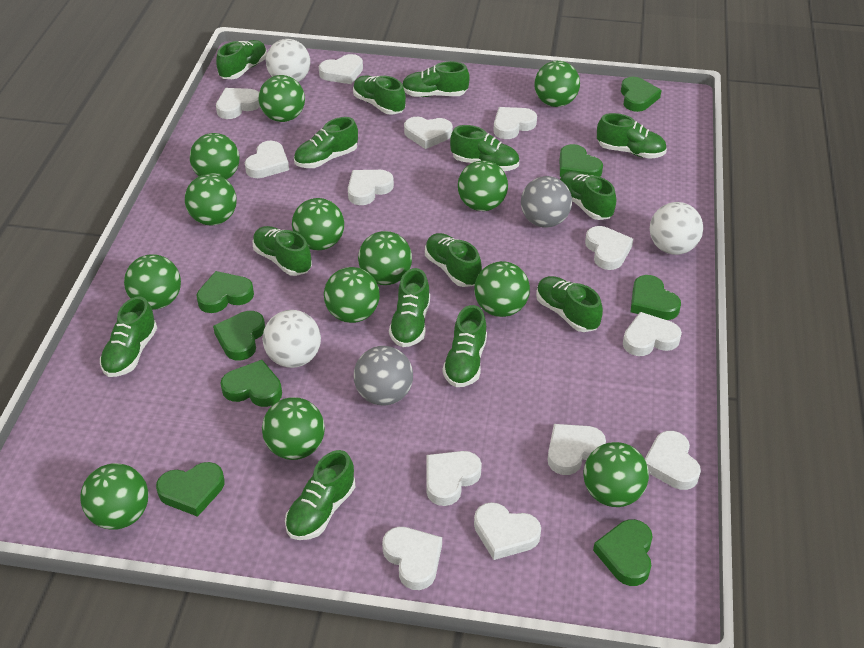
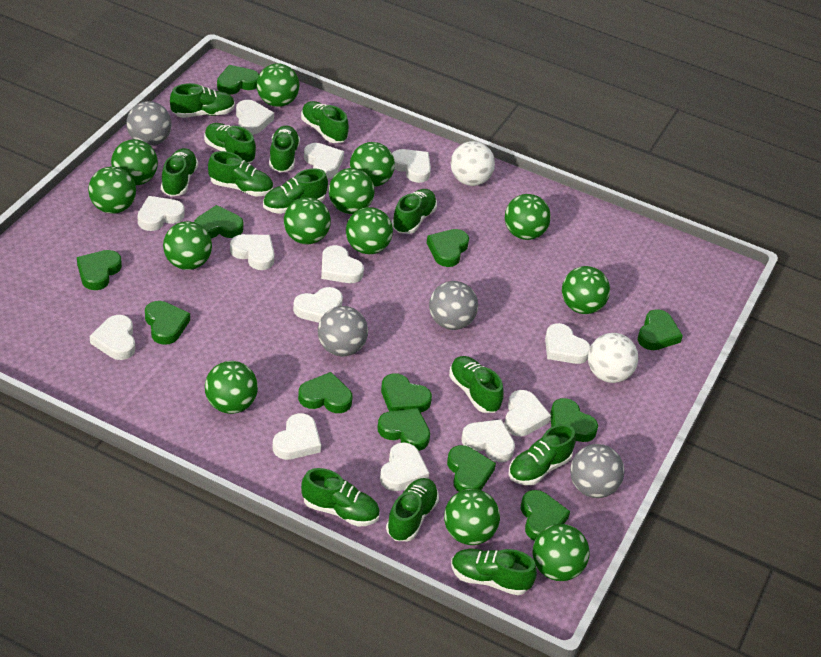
green heart: [156,462,225,517] [197,271,254,313] [213,311,265,361] [220,360,282,407] [560,144,603,177] [593,519,653,586] [621,77,662,112] [631,275,681,320] = 8 -> [77,250,122,290] [145,301,190,345] [194,205,243,239] [217,65,259,95] [298,372,353,413] [377,408,430,451] [381,373,432,413] [427,229,469,267] [447,445,496,492] [521,490,570,541] [550,398,598,442] [638,309,683,350] = 12
green shoe: [100,297,157,377] [216,40,267,79] [252,226,312,276] [285,450,355,540] [294,117,358,168] [353,75,406,115] [389,268,430,347] [402,61,470,97] [425,233,482,287] [443,305,487,387] [450,125,519,171] [536,276,603,332] [560,171,616,220] [597,113,667,159] = 14 -> [161,148,198,197] [170,83,235,118] [204,123,256,163] [208,151,273,196] [263,168,328,214] [269,125,300,173] [301,101,349,143] [301,468,380,527] [386,478,439,541] [392,189,437,234] [449,356,504,413] [451,549,537,595] [508,424,576,485] = 13
grey ball: [354,346,413,406] [521,176,572,228] = 2 -> [126,101,171,146] [318,306,368,356] [429,281,478,330] [570,444,625,498] = 4
white ball: [262,310,321,368] [266,39,310,82] [650,202,703,255] = 3 -> [451,141,495,186] [588,333,638,383] = 2

